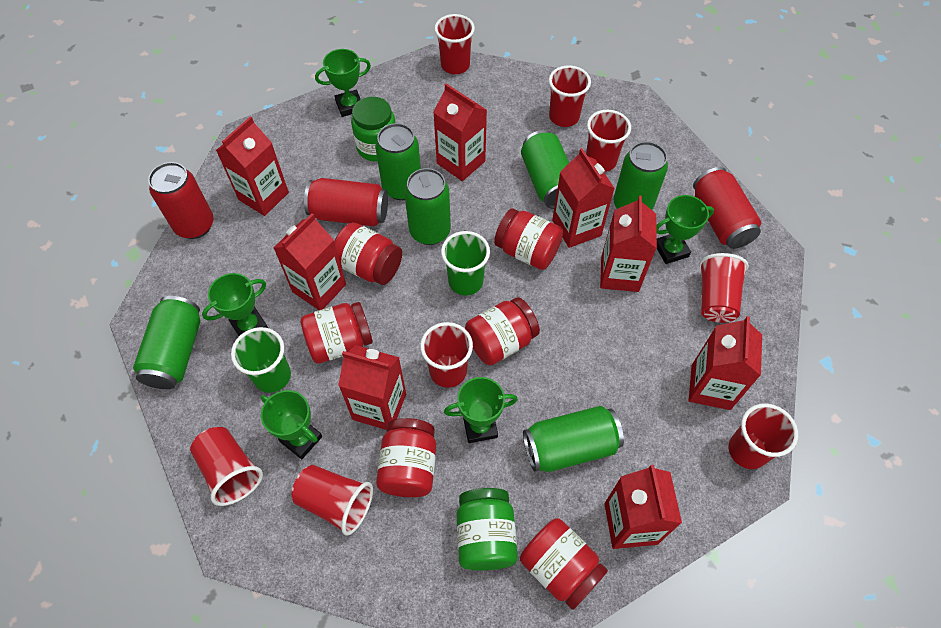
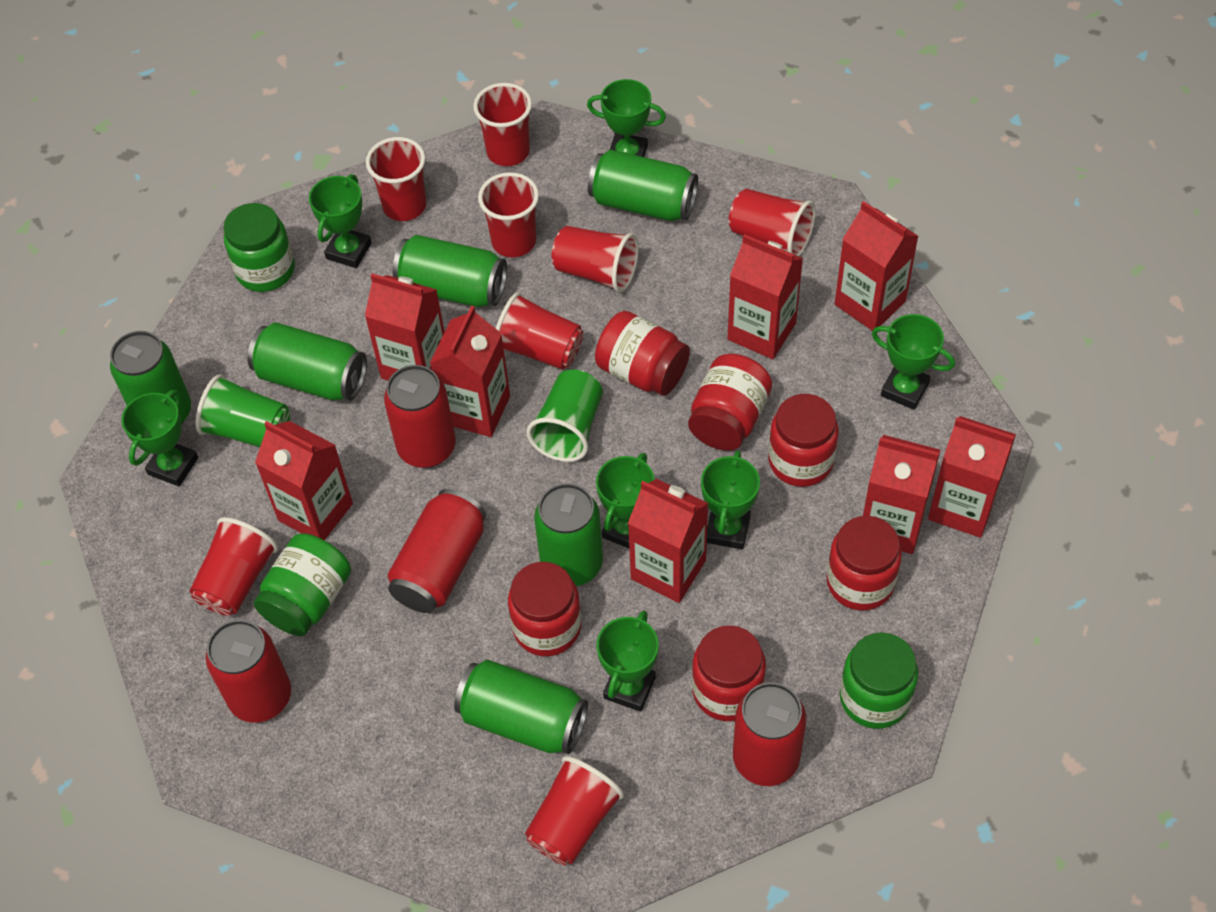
green jar: [351,97,396,162] [457,488,518,570] = 2 -> [224,203,295,292] [254,533,351,636] [840,632,918,729] = 3
green trophy: [202,273,268,336] [260,390,322,459] [315,49,371,117] [444,377,518,443] [656,195,714,264] = 5 -> [122,390,198,486] [309,174,371,268] [587,79,666,157] [596,453,655,548] [596,611,659,712] [701,451,760,549] [872,314,955,410] = 7
red can: [148,162,214,239] [304,178,388,226] [693,167,761,249] = 3 -> [206,620,291,723] [384,365,456,468] [388,489,486,613] [733,682,806,786] = 4

